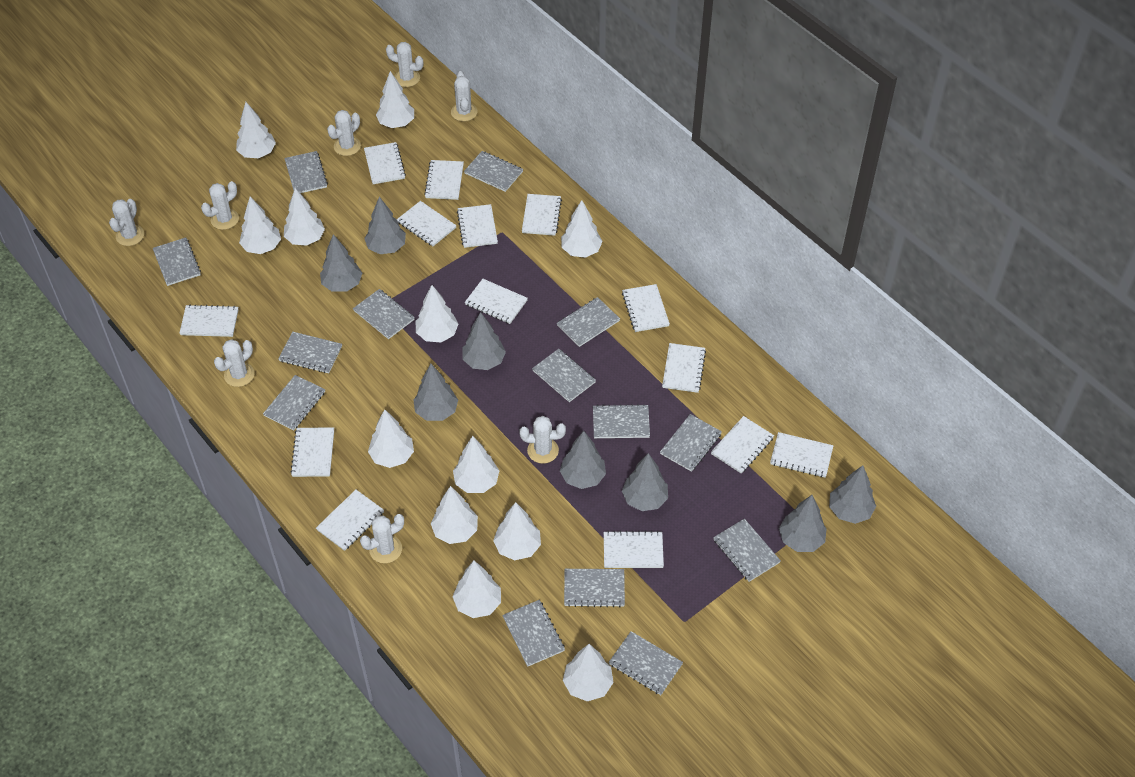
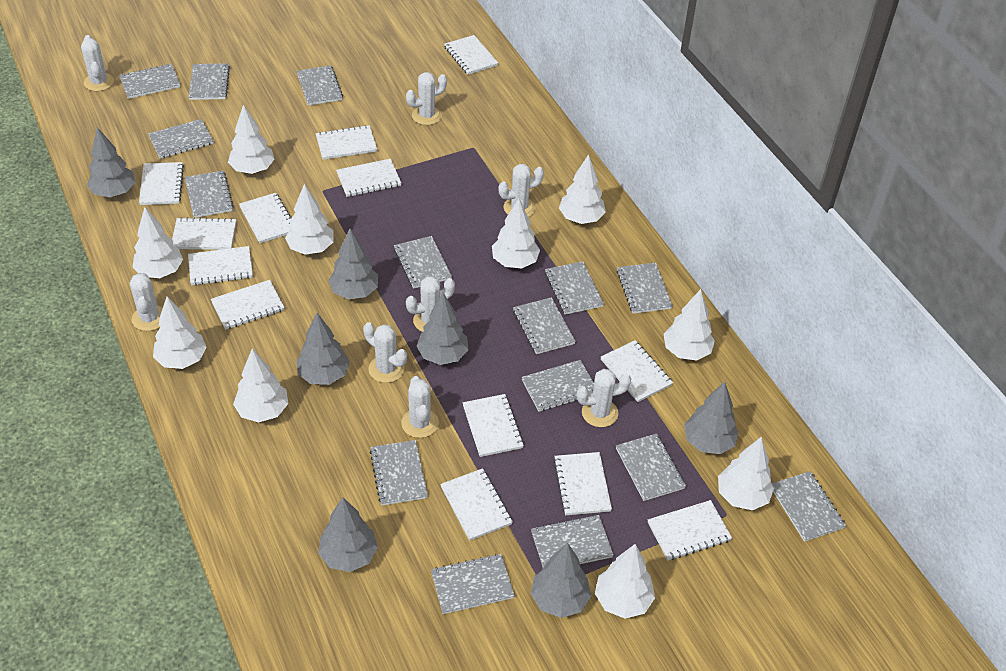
grey notebook: [153,238,201,286] [263,375,325,430] [278,332,342,373] [284,151,328,193] [353,289,415,339] [464,151,523,192] [502,600,565,667] [532,349,596,402] [557,297,620,347] [564,569,625,607] [593,404,650,438] [609,631,683,695] [660,414,722,472] [713,519,781,582] = 14 -> [119,64,180,99] [148,119,213,159] [185,171,234,218] [189,63,230,100] [297,65,343,106] [370,440,428,505] [394,236,452,289] [431,554,515,614] [513,297,576,354] [521,360,594,412] [531,515,614,567] [545,261,604,315] [616,434,686,501] [617,263,673,314] [772,471,846,542] = 15
grey tree: [320,234,362,292] [364,197,406,254] [413,364,458,421] [462,312,506,370] [560,431,606,489] [622,453,668,511] [779,495,827,552] [829,465,876,524] = 8 -> [87,127,135,197] [297,313,350,385] [318,497,378,572] [328,228,378,299] [417,293,469,365] [531,543,591,618] [684,382,739,454] = 7
white notebook: [179,305,239,337] [290,427,334,477] [316,490,384,551] [364,142,406,184] [397,201,457,246] [424,160,464,200] [457,204,498,248] [465,279,528,324] [522,194,562,236] [604,531,664,568] [622,284,670,332] [662,343,706,393] [711,416,774,474] [770,432,834,478] = 14 -> [139,162,184,205] [172,217,236,250] [188,246,253,285] [211,280,285,330] [239,193,291,243] [316,125,377,160] [336,159,401,197] [440,468,513,541] [444,35,498,75] [462,394,524,457] [553,452,612,515] [601,340,673,402] [648,500,732,560] = 13
white tree: [236,102,276,158] [239,197,281,254] [284,188,325,246] [368,409,414,468] [376,71,414,128] [415,285,458,342] [431,486,478,544] [453,436,499,493] [453,560,501,618] [493,502,541,560] [561,200,603,258] [563,644,614,701] = 12 -> [132,207,183,278] [153,297,207,369] [228,105,275,174] [233,349,288,422] [285,184,334,255] [492,199,540,268] [559,154,606,224] [595,544,655,619] [664,289,715,360] [718,437,774,510] = 10

